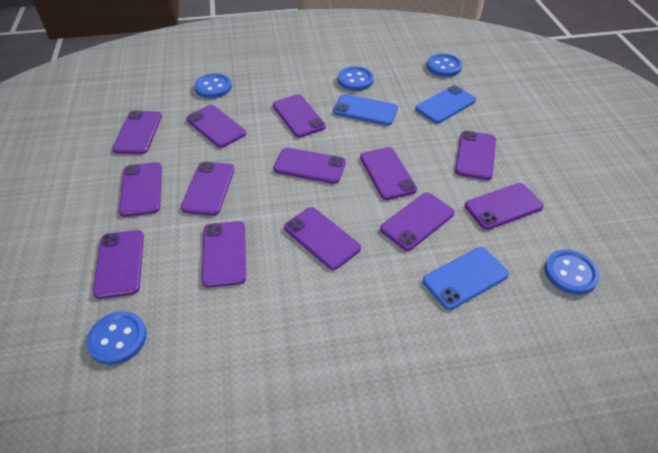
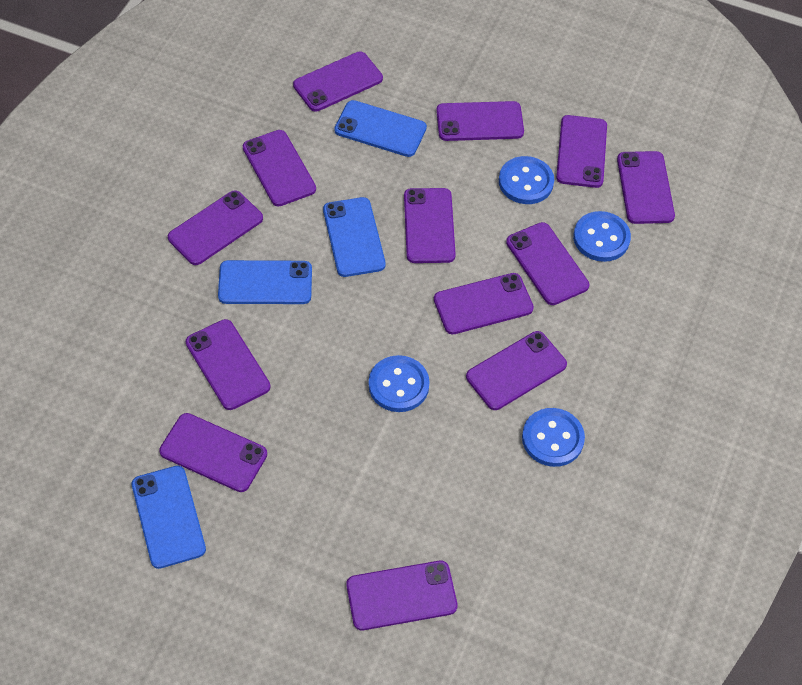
blue button: [86,311,147,365] [194,73,232,98] [338,66,374,91] [427,53,462,77] [544,250,600,295] = 5 -> [369,355,430,412] [499,156,554,204] [522,408,585,467] [573,211,631,262] = 4
blue phone: [333,94,398,126] [415,85,476,124] [423,247,509,310] = 3 -> [132,466,206,569] [218,260,312,304] [323,197,386,277] [334,100,427,157] = 4

